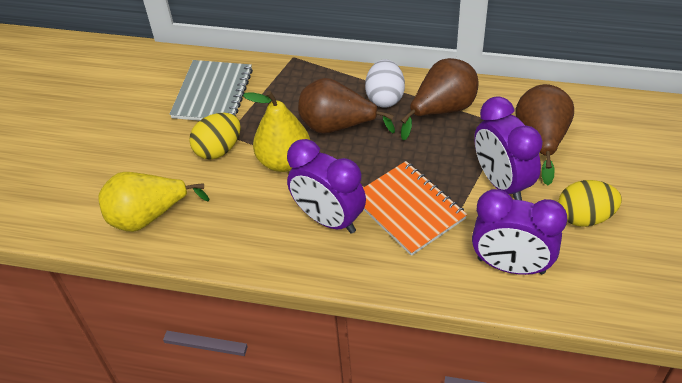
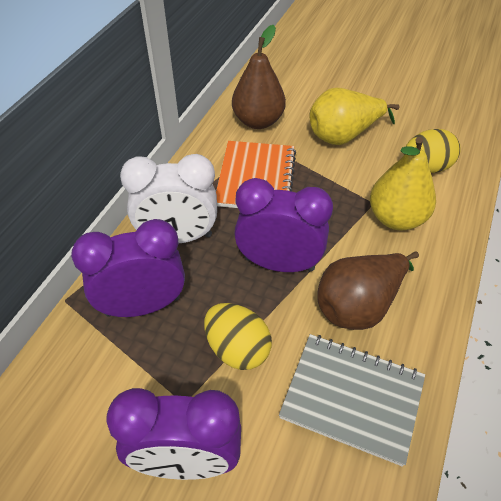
brown pear: [298,78,395,134] [401,58,478,140] [516,84,574,185] = 3 -> [232,25,286,129] [317,251,419,330] = 2
white clock: none = 0 -> [120,154,217,243] = 1
white egg: [365,59,405,108] = 1 -> none = 0

